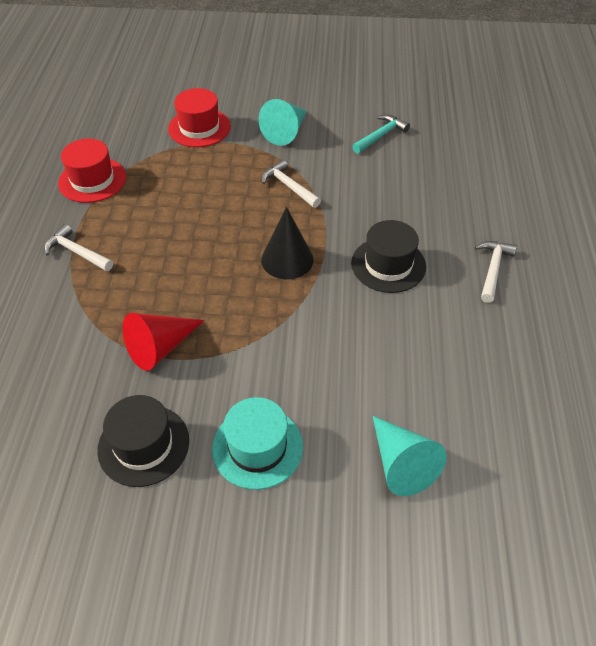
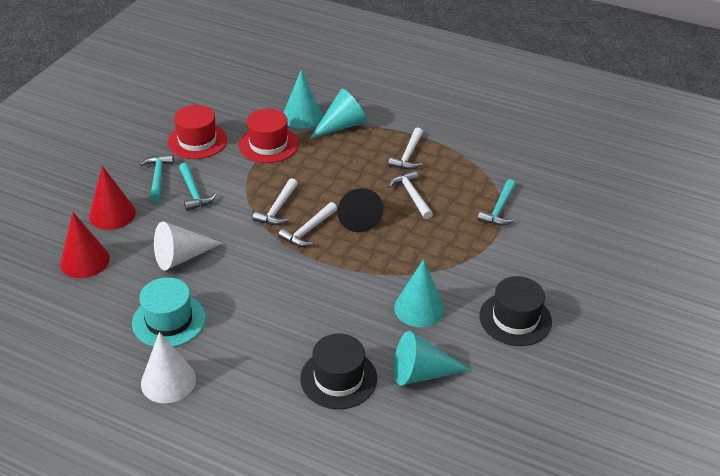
red cone: [123,313,205,371] = 1 -> [60,212,110,278] [89,166,136,230] = 2
turquoise cone: [259,99,306,146] [373,416,447,496] = 2 -> [283,70,323,129] [310,89,367,139] [394,259,445,327] [394,331,471,385] = 4
turquoise hammer: [352,115,410,154] = 1 -> [140,154,174,201] [179,163,217,211] [478,179,516,226] = 3
white cone: none = 0 -> [141,332,196,403] [154,221,223,270] = 2
white hammer: [44,224,113,271] [262,159,321,208] [475,241,517,303] = 3 -> [253,178,298,225] [278,202,337,247] [388,127,423,170] [388,170,433,219] = 4

